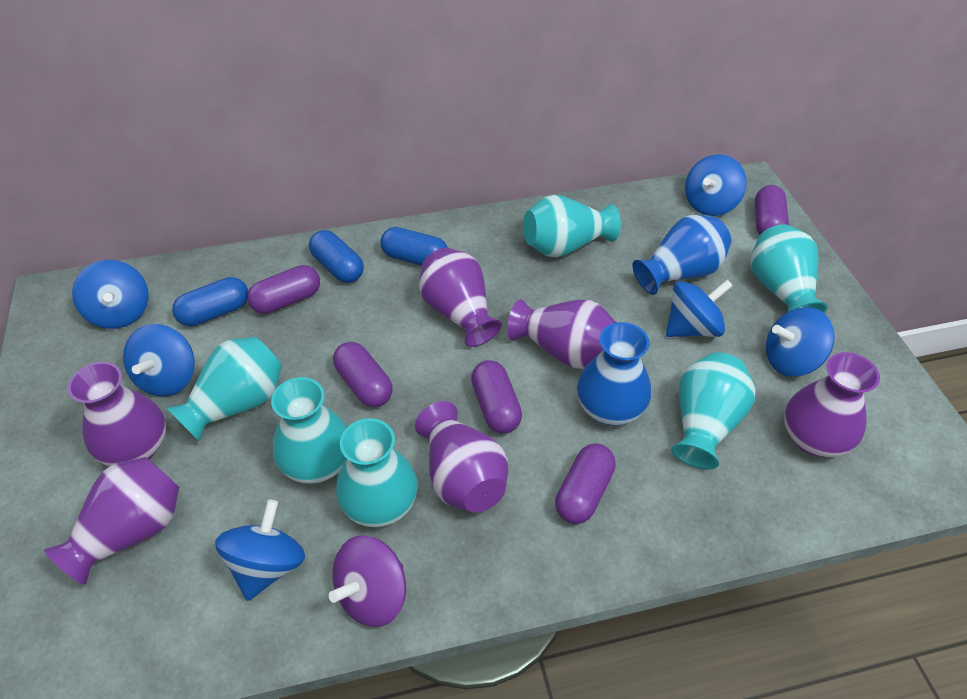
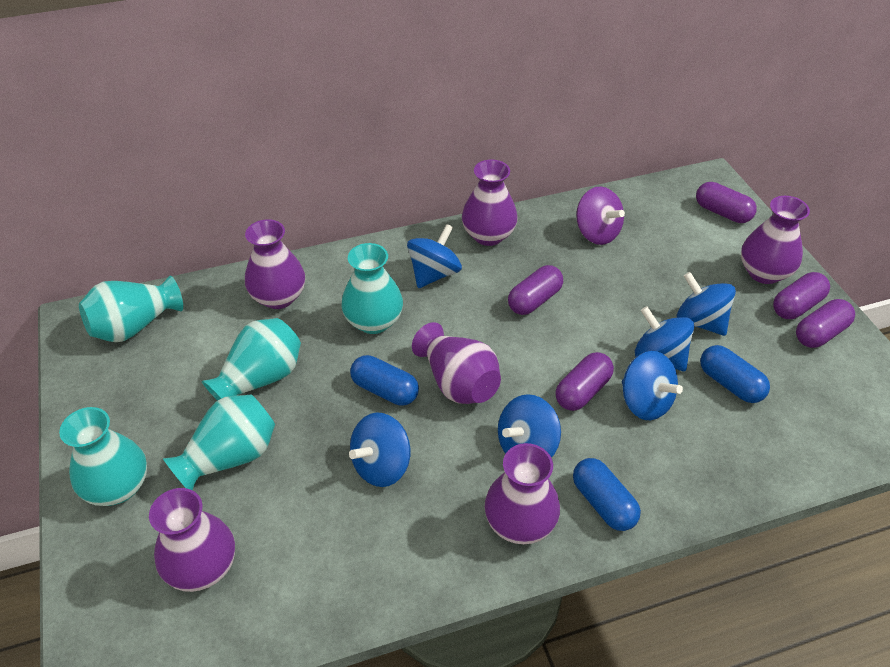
blue vase: [577,322,651,425] [632,215,731,295] = 2 -> none = 0
turquoise vase: [167,337,282,442] [271,377,347,484] [336,418,418,527] [523,195,621,257] [671,352,755,470] [750,224,828,313] = 6 -> [59,407,147,506] [79,276,183,342] [163,394,275,490] [202,318,301,401] [341,243,403,334] = 5

